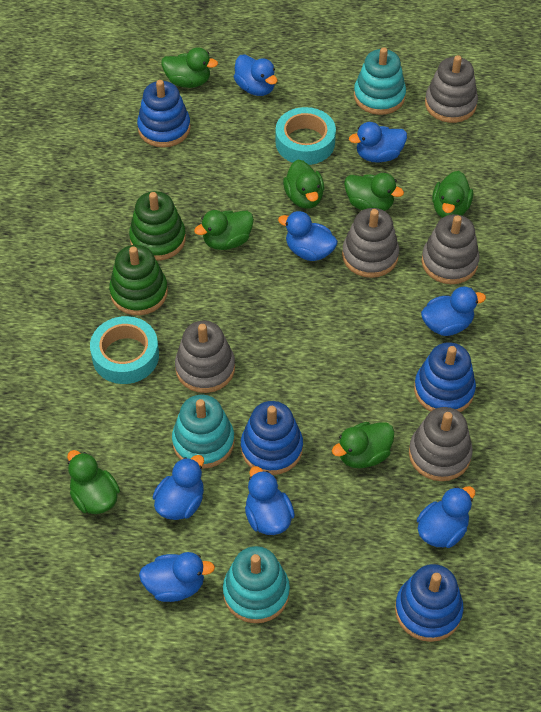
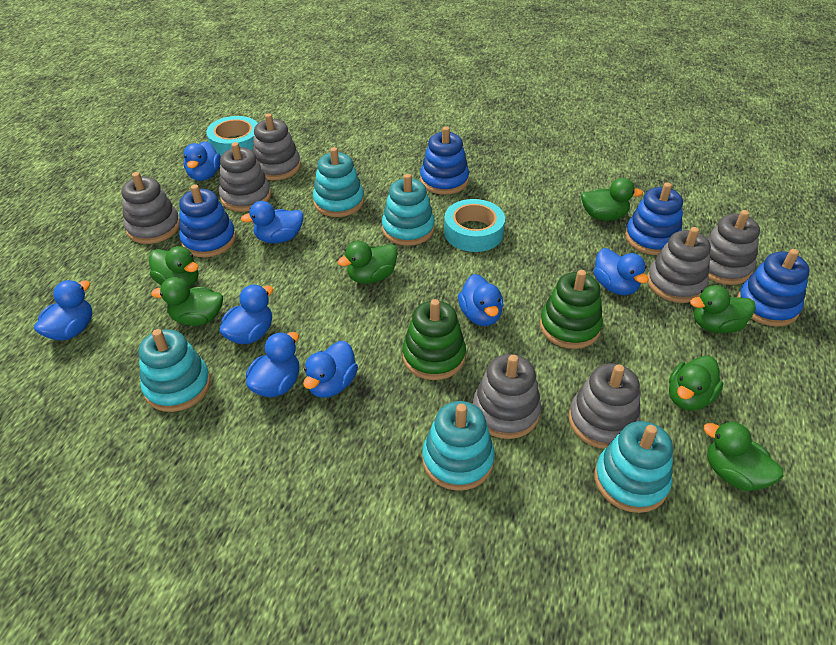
grey stacking toy: [175,321,235,393] [342,208,399,278] [409,407,473,481] [421,214,479,284] [425,55,478,123] = 5 -> [122,172,180,244] [219,142,271,212] [252,113,301,180] [473,354,541,439] [569,363,641,449] [647,227,711,303] [707,210,760,285] = 7
turquoise stacking toy: [172,395,235,469] [223,546,290,623] [354,47,406,115] = 3 -> [139,329,211,412] [313,147,364,217] [382,174,435,246] [422,401,495,491] [594,421,673,513] = 5

